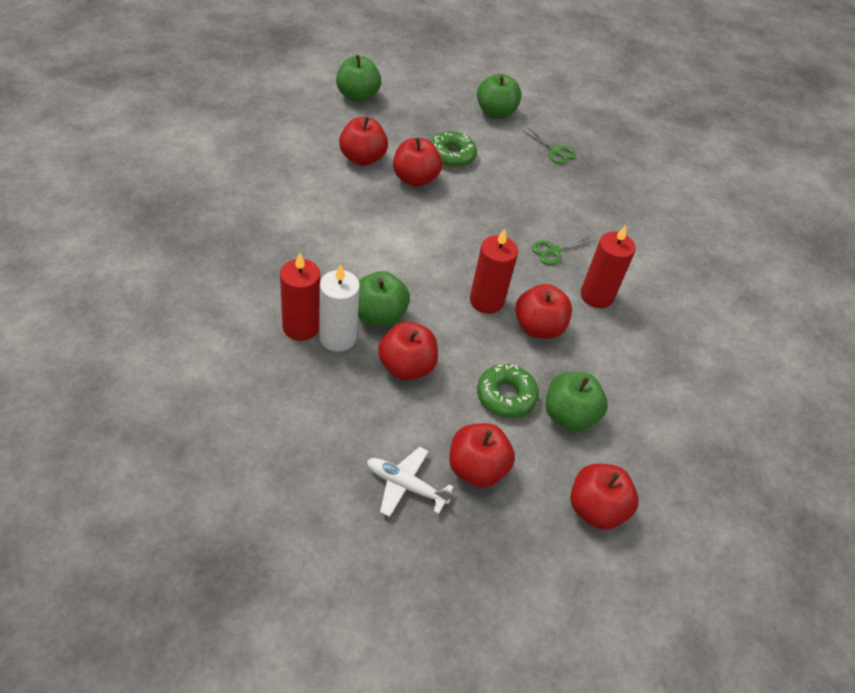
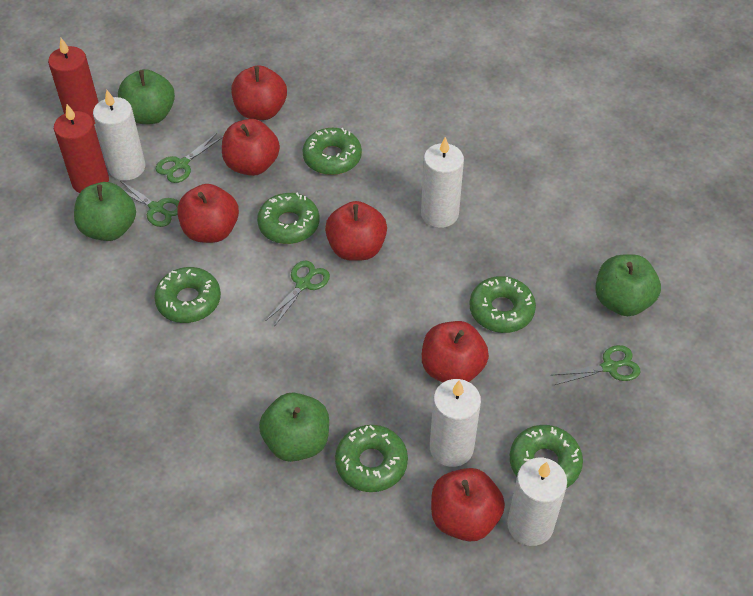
green donut: [430,131,477,168] [477,364,539,418] = 2 -> [154,267,221,323] [257,192,320,244] [302,128,362,175] [335,425,408,492] [469,276,536,333] [510,425,583,488] = 6
green scissors: [522,127,576,164] [532,235,596,265] = 2 -> [121,181,179,227] [155,133,223,183] [266,261,330,327] [550,345,640,385] = 4
red candle: [280,253,320,341] [470,229,518,314] [581,225,636,308] = 3 -> [48,38,99,124] [54,104,109,193] = 2
white candle: [319,264,360,352] = 1 -> [93,90,145,181] [421,137,464,228] [430,379,481,467] [507,458,567,546] = 4
white plane: [367,447,454,517] = 1 -> none = 0

